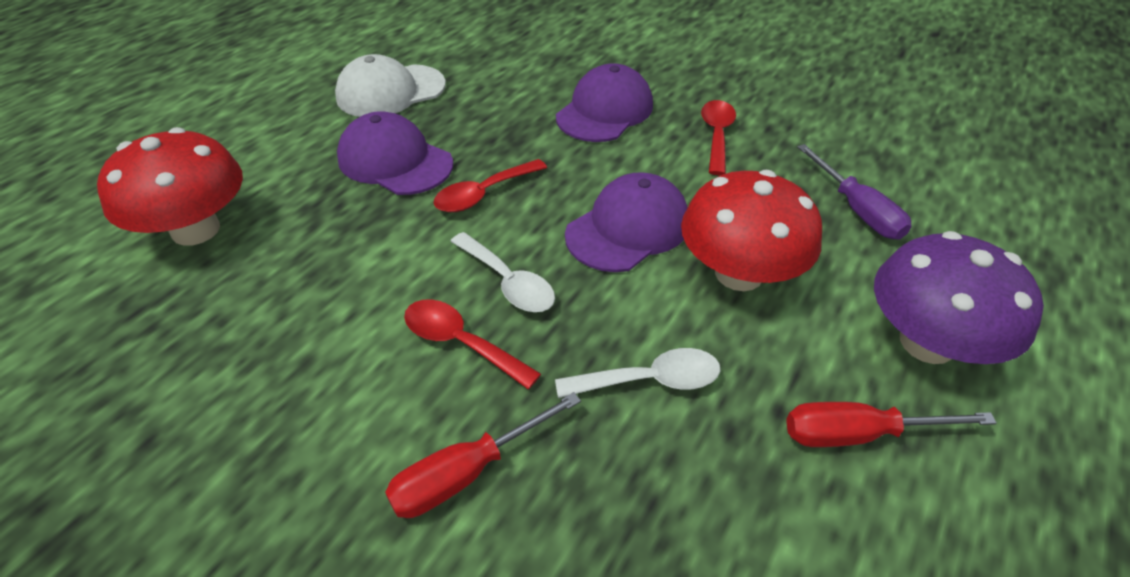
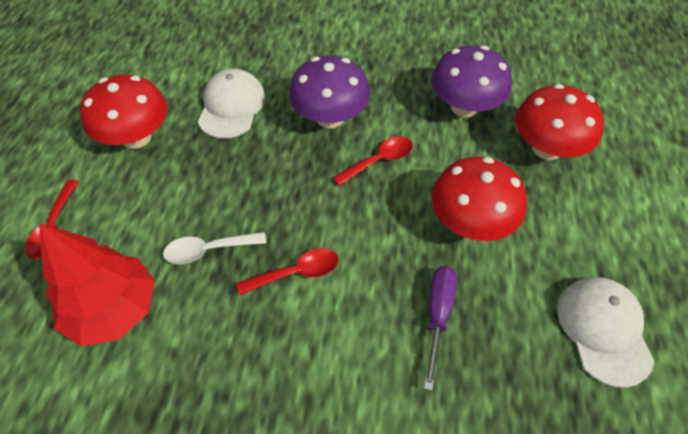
purple cap: [337,111,453,195] [556,63,653,142] [565,172,688,272] = 3 -> none = 0
purple mushroom: [874,231,1044,364] = 1 -> [289,55,370,128] [431,45,512,117] = 2
red mushroom: [97,127,243,246] [681,170,822,291] = 2 -> [80,74,168,149] [432,157,527,241] [515,84,604,160] = 3
red screwdriver: [385,392,581,518] [786,402,997,447] = 2 -> none = 0
red tree: none = 0 -> [39,223,155,346] = 1
white cap: [335,54,446,117] = 1 -> [198,69,265,138] [557,277,654,388] = 2
white spoon: [450,232,555,312] [555,348,721,398] = 2 -> [163,232,266,264] = 1

